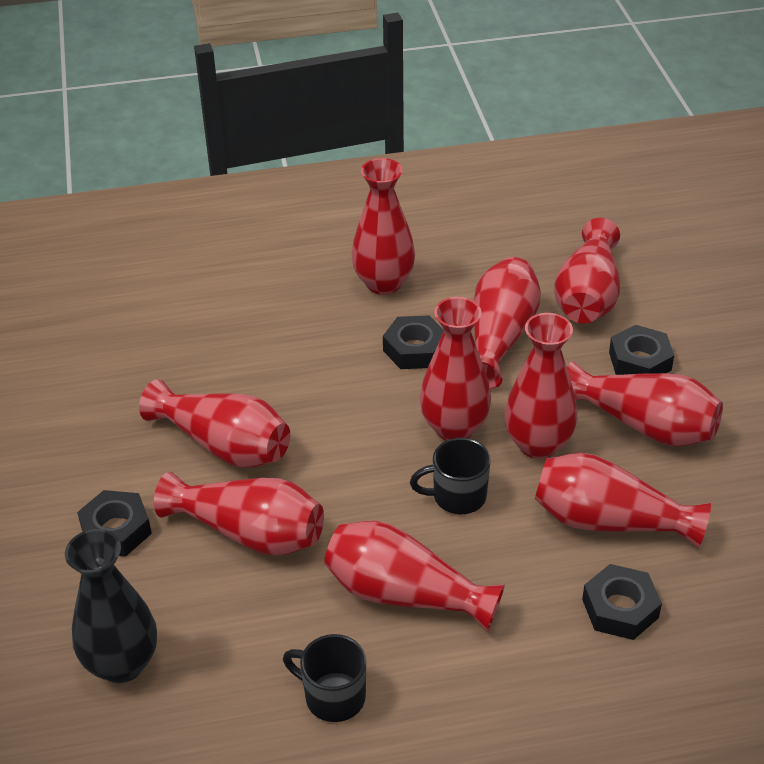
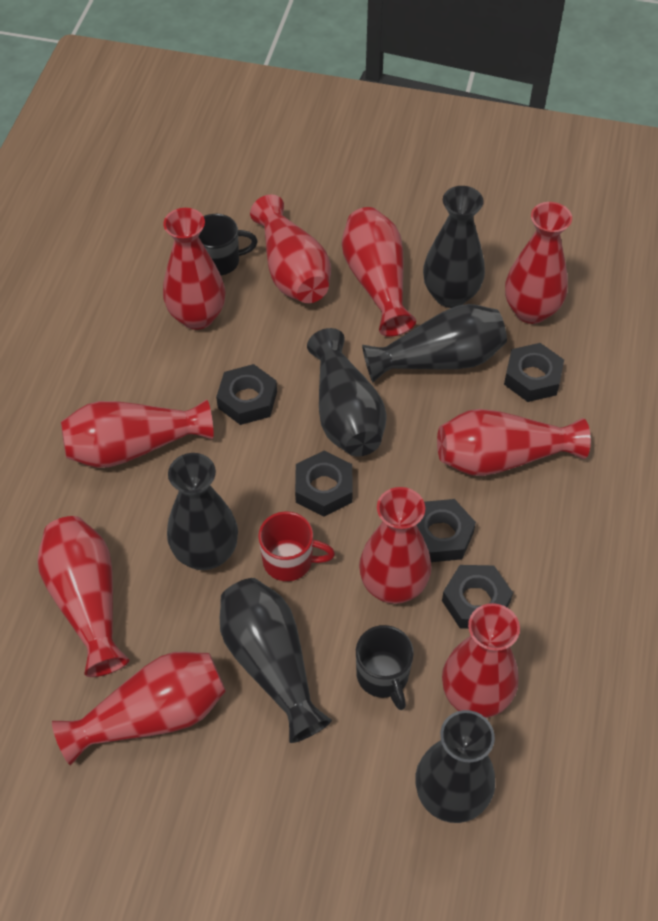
black nut: [77,490,152,557] [383,315,444,369] [582,564,662,640] [609,325,674,375] = 4 -> [216,364,277,425] [295,451,353,517] [417,499,476,562] [442,565,513,629] [504,343,564,402] = 5
black vase: [65,529,157,683] = 1 -> [167,453,238,570] [220,578,332,743] [307,328,386,457] [362,304,507,382] [415,710,495,823] [423,186,485,308] = 6
red mug: none = 0 -> [258,511,335,581] = 1

